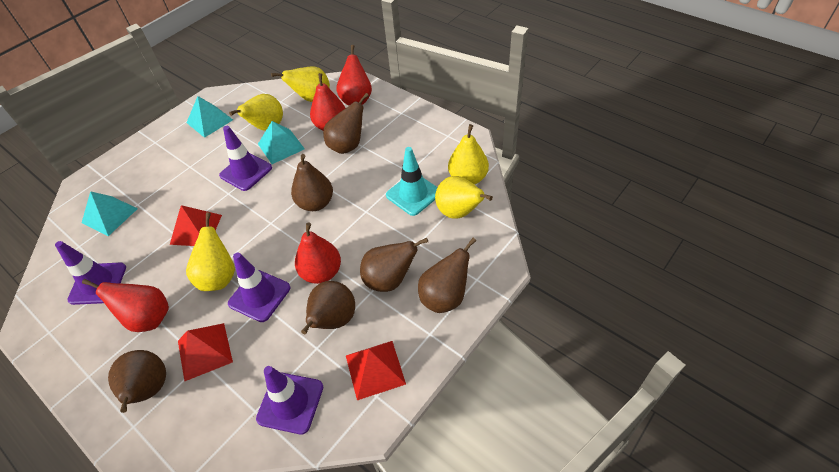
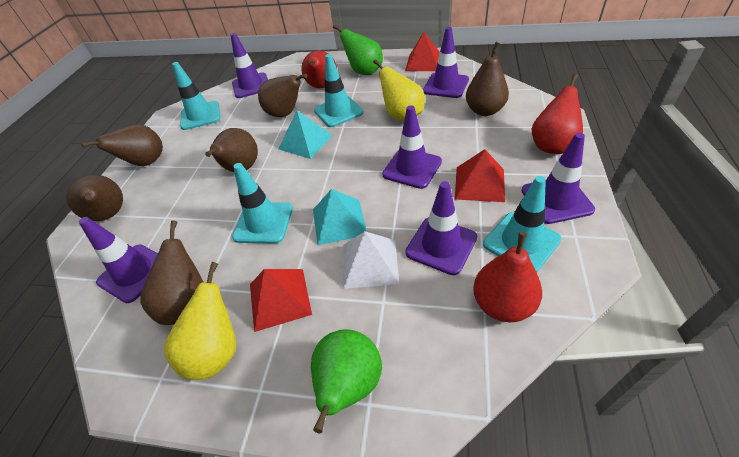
green pear: none = 0 -> [311,329,382,434] [333,24,383,75] = 2
purple traffic cone: [55,241,126,305] [219,126,272,191] [228,253,290,322] [256,366,323,434] = 4 -> [79,217,158,303] [230,33,268,98] [382,105,442,189] [405,181,477,275] [423,27,469,98] [521,133,595,224] = 6
red pear: [82,279,169,332] [295,222,341,284] [310,73,345,130] [336,45,372,106] = 4 -> [301,50,337,88] [473,232,542,322] [532,74,583,154] = 3
turquoise pyramid: [82,191,138,236] [186,96,233,138] [258,121,305,164] = 3 -> [279,110,333,159] [313,189,367,245] = 2
turquoise traffic cone: [386,147,438,216] = 1 -> [172,62,220,130] [232,163,293,243] [314,54,364,127] [483,176,562,272] = 4
white pyramid: none = 0 -> [343,231,399,289] = 1
yellow pear: [186,212,235,291] [229,94,283,131] [271,66,330,102] [435,176,493,219] [448,124,489,185] = 5 -> [164,262,236,380] [373,59,425,122] = 2

